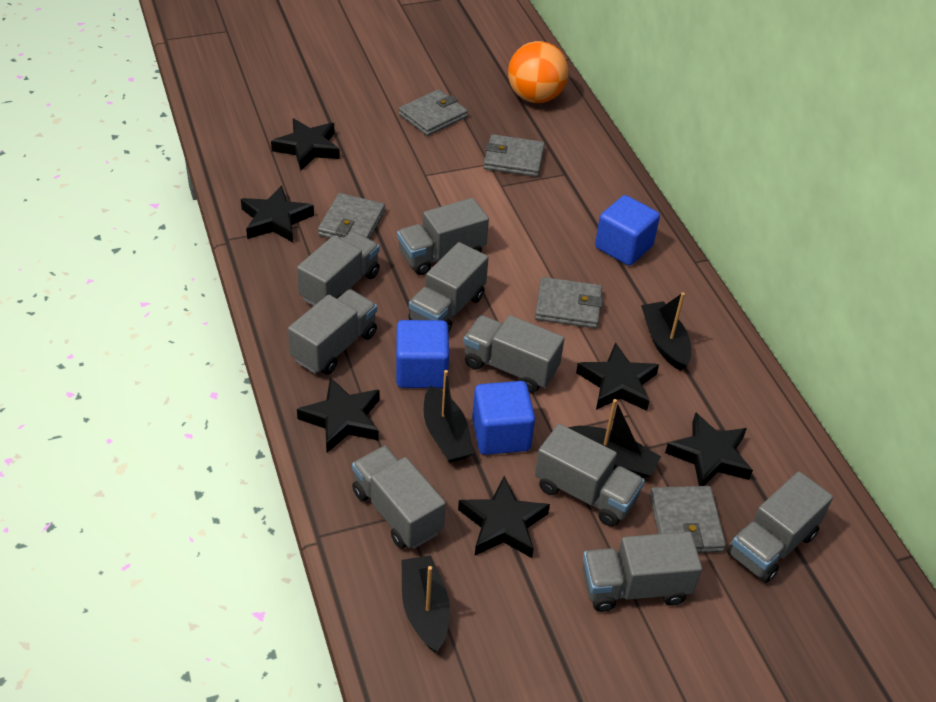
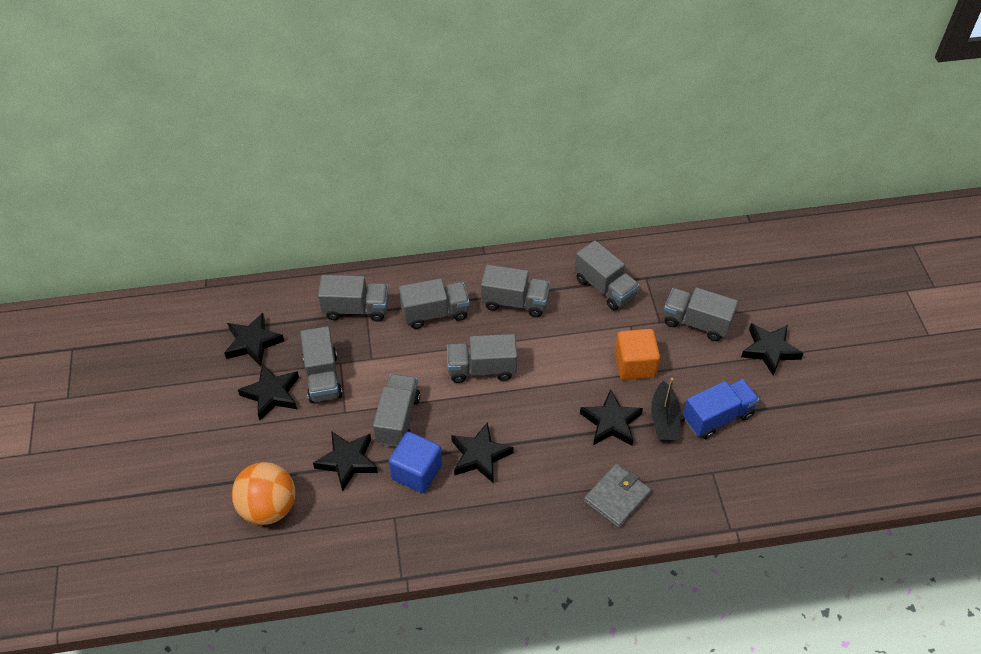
black boat: [402,555,450,653] [424,370,474,463] [568,399,661,478] [641,292,691,371] = 4 -> [651,378,681,441] = 1
blue cube: [396,320,449,388] [472,381,535,455] [595,195,660,266] = 3 -> [389,432,442,493] = 1
blue truck: none = 0 -> [683,379,760,439] = 1
grey truck: [288,289,377,375] [297,232,380,306] [352,446,446,549] [397,198,489,275] [408,242,489,332] [463,315,565,393] [535,424,645,527] [582,532,702,612] [727,471,833,583] = 9 -> [300,326,343,403] [318,275,388,322] [373,374,420,447] [399,279,470,329] [447,334,517,383] [481,265,550,317] [575,240,639,310] [664,287,738,341] = 8
grey wallet: [318,193,385,239] [399,89,468,136] [483,134,545,177] [535,277,603,328] [650,486,726,553] = 5 -> [584,464,651,528] = 1
orange cube: none = 0 -> [614,329,660,380] = 1

